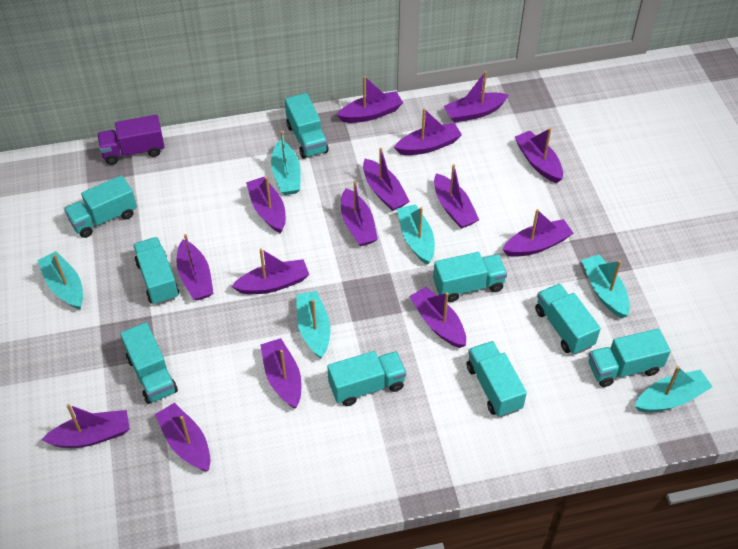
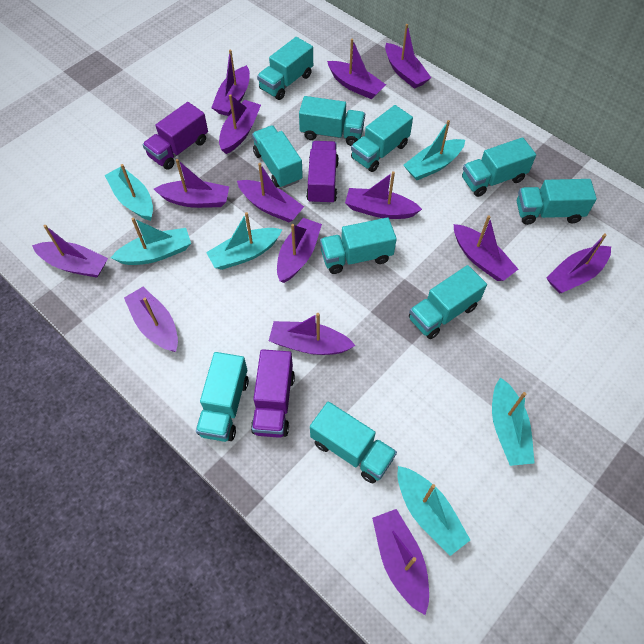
purple boat: [42,404,130,448] [155,403,211,471] [177,234,213,300] [231,248,309,294] [246,177,286,233] [260,338,301,409] [337,76,403,123] [341,181,378,246] [363,148,410,211] [394,108,462,155] [409,287,466,348] [434,164,479,229] [444,71,509,123] [502,209,573,257] [515,128,563,183] = 15 -> [32,225,108,278] [124,287,178,352] [154,159,229,208] [211,50,250,116] [219,94,261,154] [237,163,304,223] [269,313,356,355] [277,218,322,283] [327,38,386,99] [345,171,422,219] [372,509,429,615] [385,24,431,89] [454,215,518,281] [547,234,611,293] = 14
purple truck: [97,115,165,165] = 1 -> [142,102,208,170] [251,349,295,438] [306,141,339,205] = 3
turquoise truck: [64,175,137,238] [120,322,178,404] [133,237,179,305] [285,93,328,159] [327,351,406,406] [433,252,507,302] [467,341,527,417] [535,284,601,355] [588,329,671,387] = 9 -> [196,352,249,442] [252,125,303,188] [257,37,313,100] [299,96,365,146] [310,401,397,484] [320,217,397,274] [351,105,413,172] [409,265,487,339] [462,138,536,197] [517,179,597,225] = 10

